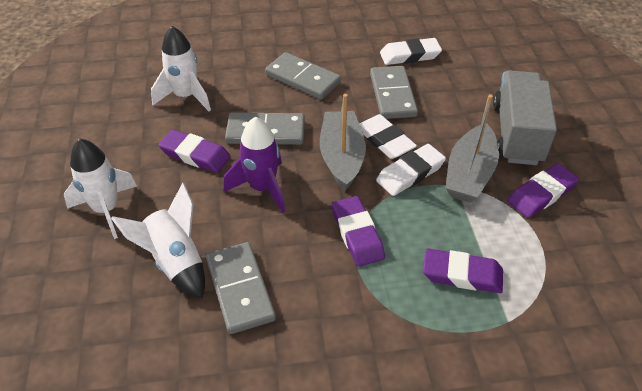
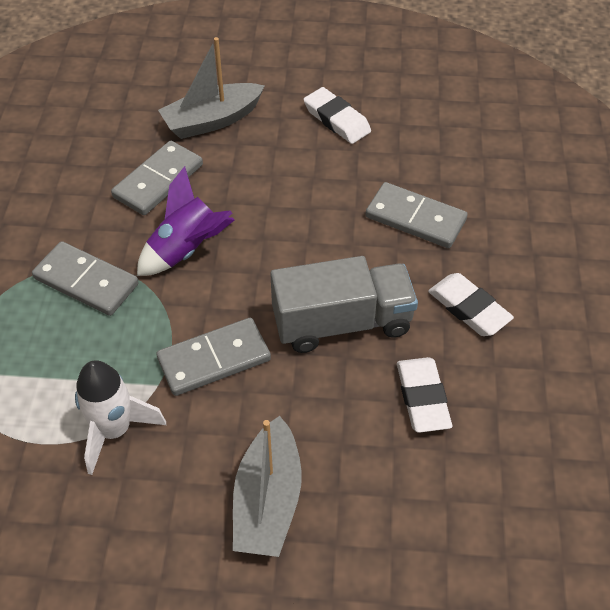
purple eraser: [158,129,231,173] [332,196,385,267] [423,248,503,293] [508,163,579,218] = 4 -> none = 0
white rocket: [64,138,137,239] [111,183,205,298] [151,26,211,111] = 3 -> [75,360,166,475] = 1

